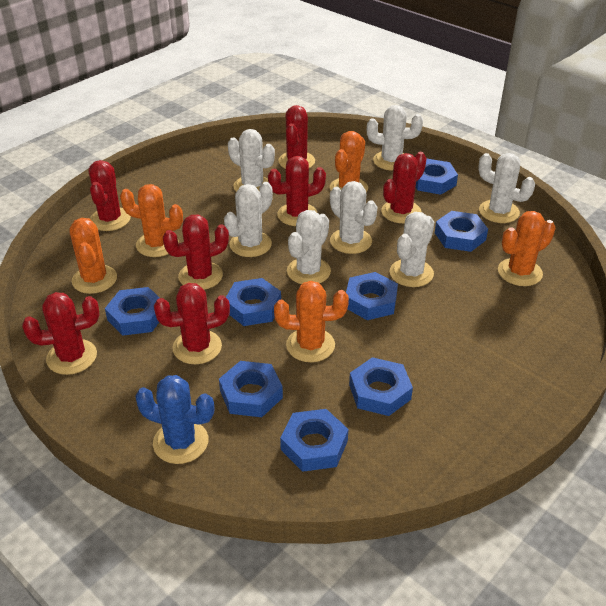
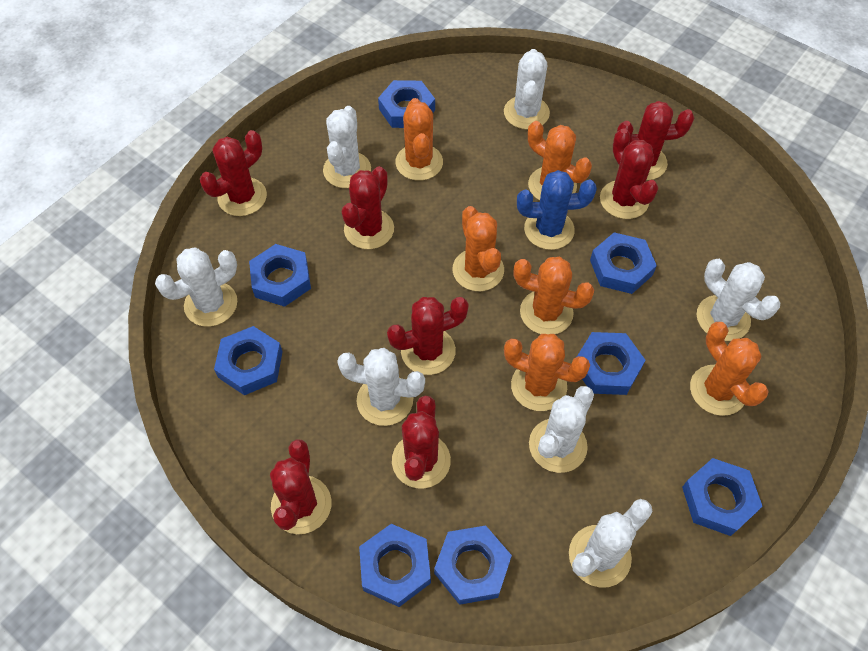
orange cactus: [69,218,117,294] [120,184,183,257] [274,281,349,362] [330,131,368,193] [498,211,556,286] = 5 -> [395,98,443,181] [452,206,504,291] [504,334,590,411] [513,257,594,334] [528,121,592,201] [690,322,768,416] = 6

